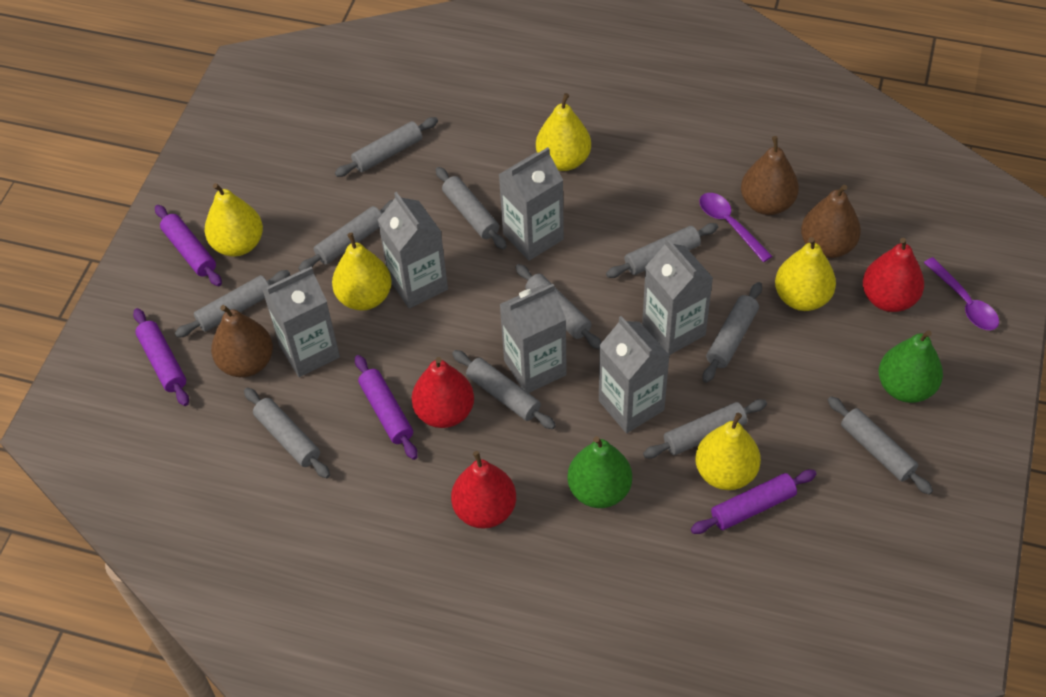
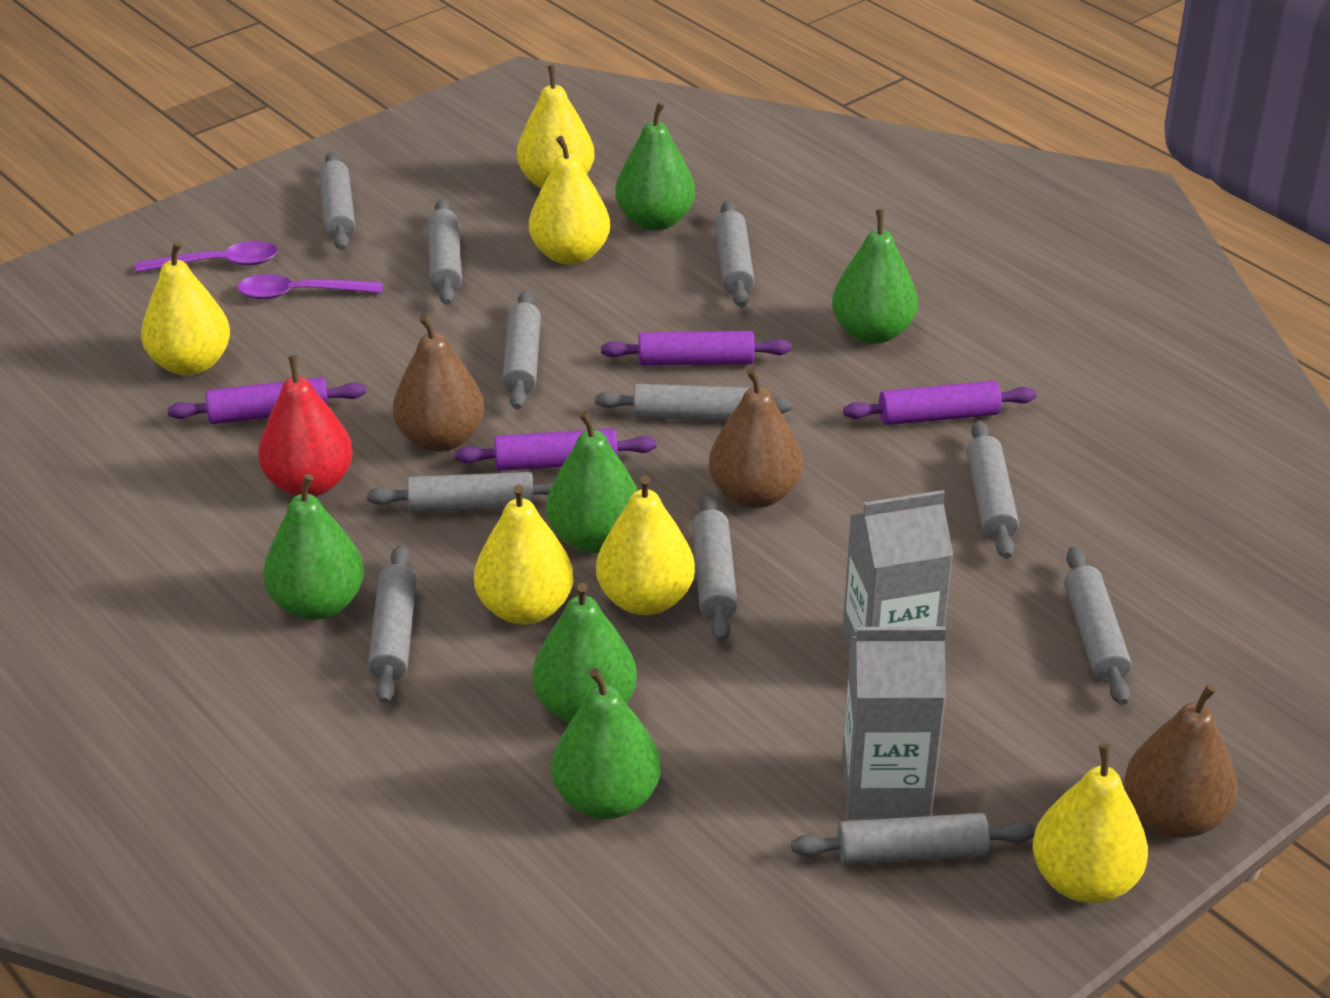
green pear: [567,436,632,508] [879,330,943,403] = 2 -> [263,474,364,620] [532,583,637,723] [546,411,638,553] [552,668,660,819] [615,102,695,231] [832,209,918,344] = 6
grey carton: [262,267,340,377] [378,192,448,308] [498,147,564,261] [499,284,567,393] [599,316,670,433] [642,238,713,355] = 6 -> [842,490,953,653] [842,627,946,819] = 2
red pear: [412,357,474,428] [451,451,516,529] [863,238,924,312] = 3 -> [258,355,353,497] = 1
yellow pear: [205,183,263,256] [332,232,392,311] [536,93,591,171] [695,413,761,490] [775,237,836,311] = 5 -> [141,241,230,376] [474,485,573,625] [517,65,594,189] [529,136,610,265] [596,476,695,615] [1032,744,1148,903] = 6

